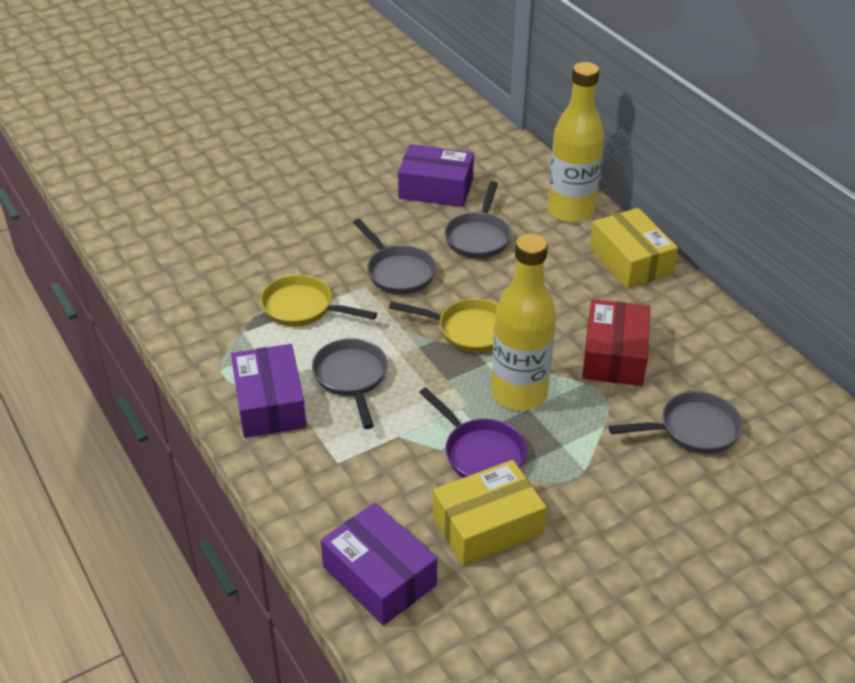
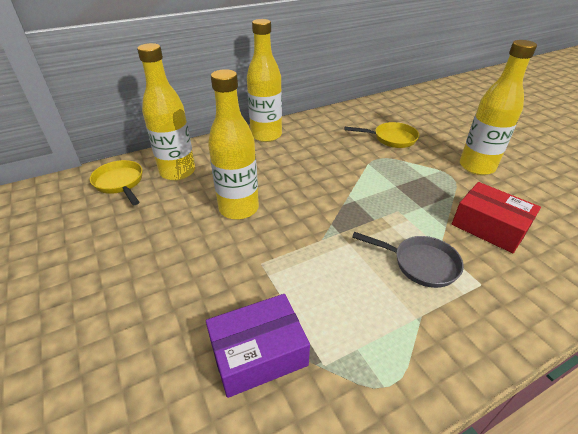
grey pan: [312,338,388,429] [353,219,436,294] [445,181,511,258] [609,391,743,454] = 4 -> [352,232,464,288] = 1
purple box: [231,344,306,438] [321,503,437,626] [398,144,474,207] = 3 -> [206,294,310,398] = 1
purple pan: [419,387,527,478] = 1 -> none = 0
yellow bottle: [491,234,556,411] [547,62,604,223] = 2 -> [137,43,195,181] [208,69,259,220] [247,19,282,142] [460,40,537,175] = 4
yellow box: [433,460,546,566] [590,208,678,289] = 2 -> none = 0

